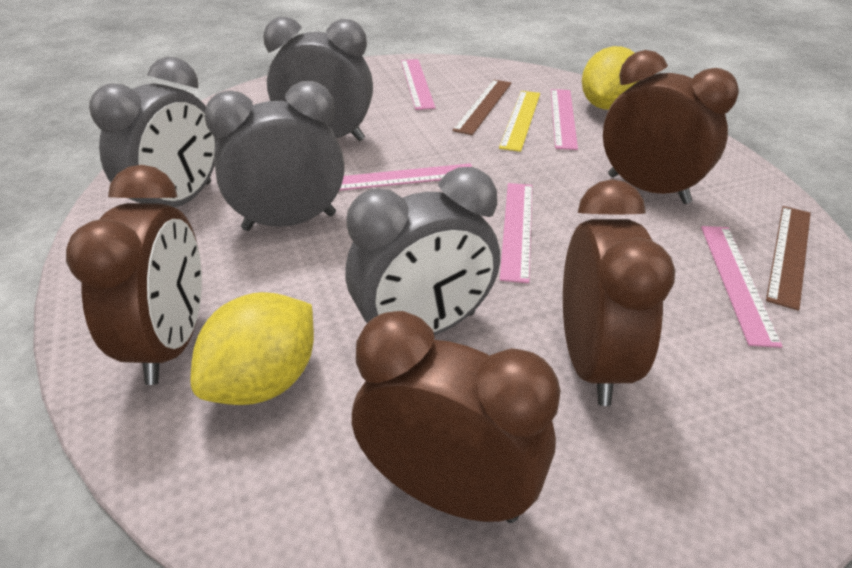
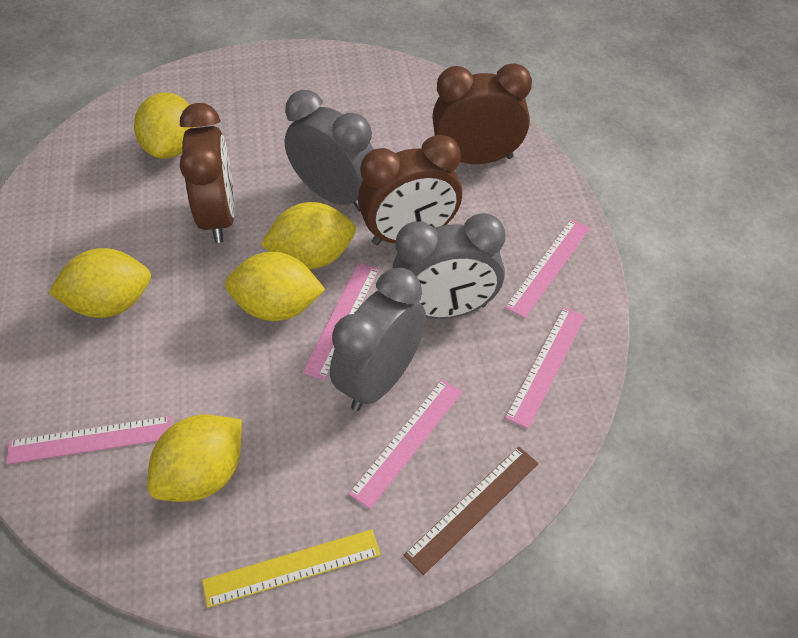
brown clock: [66,165,202,385] [352,311,561,523] [563,179,675,406] [603,50,739,204] = 4 -> [180,103,235,243] [358,135,462,245] [432,63,532,164] = 3
brown ruler: [452,80,511,135] [766,206,811,311] = 2 -> [404,447,539,575] = 1
grey clock: [89,57,218,208] [204,81,345,231] [263,17,373,141] [345,167,500,336] = 4 -> [285,90,373,211] [330,268,426,411] [392,213,506,319] = 3
yellow lemon: [190,292,314,405] [582,46,638,110] = 2 -> [48,248,151,318] [134,92,196,159] [147,414,242,502] [225,252,325,321] [260,202,356,269] = 5

